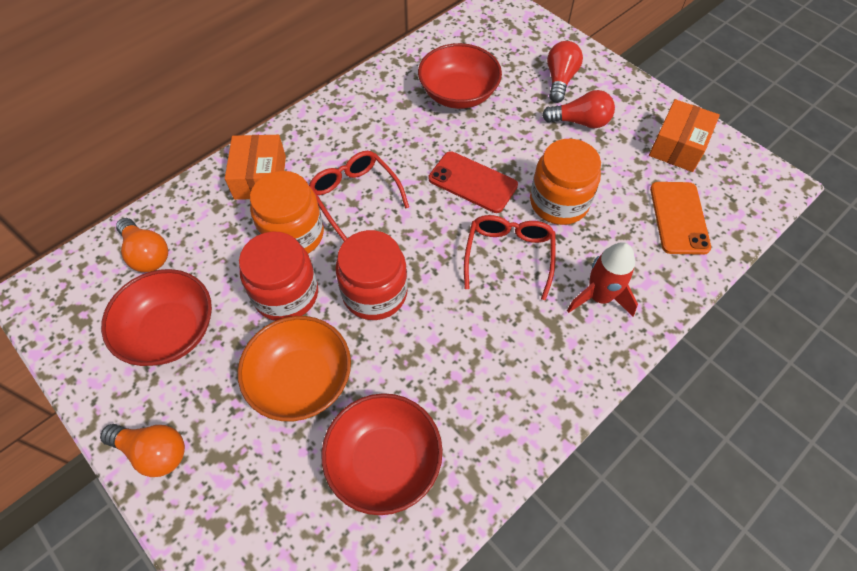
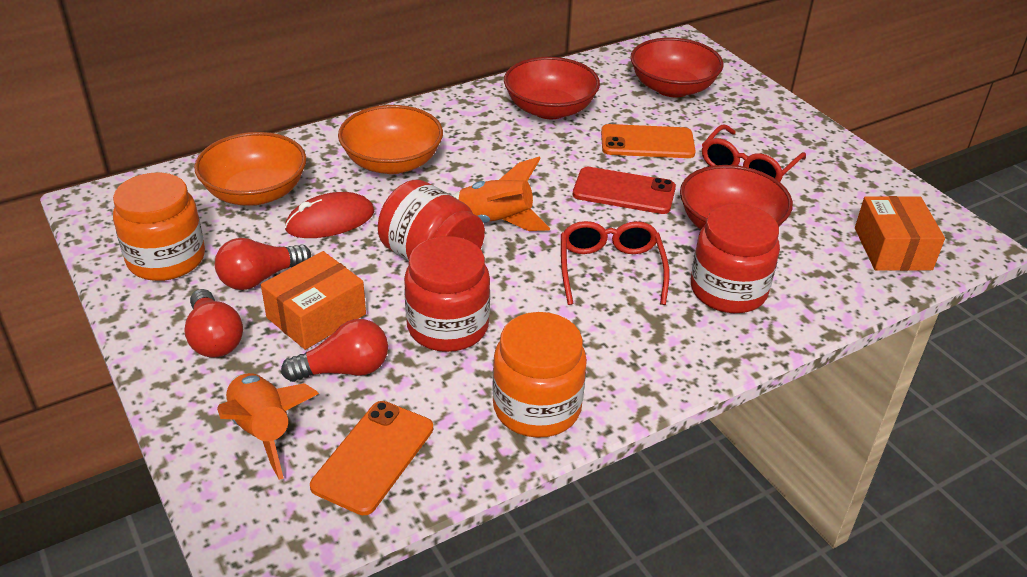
orange bowl: [238,316,351,421] = 1 -> [194,132,306,206] [338,105,443,174] = 2
orange light bulb: [100,424,185,477] [116,218,168,272] = 2 -> none = 0
orange phone: [650,182,711,255] = 1 -> [310,401,433,515] [601,124,696,158] = 2
orange rocket: none = 0 -> [217,373,319,480] [452,157,550,231] = 2
red jar: [239,231,318,321] [335,230,408,320] = 2 -> [378,180,485,262] [404,236,490,352] [691,204,780,313] = 3
red light bulb: [542,90,615,128] [547,41,583,103] = 2 -> [184,289,243,358] [215,238,311,290] [281,319,388,382] = 3
red mouse: none = 0 -> [285,192,374,238] = 1
red rocket: [567,242,638,316] = 1 -> none = 0

